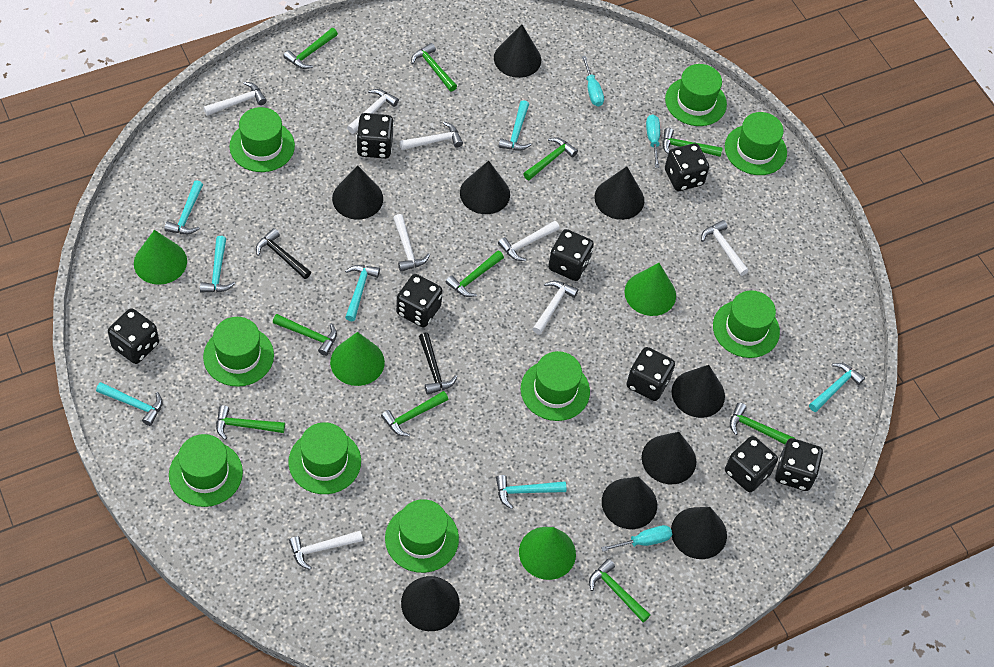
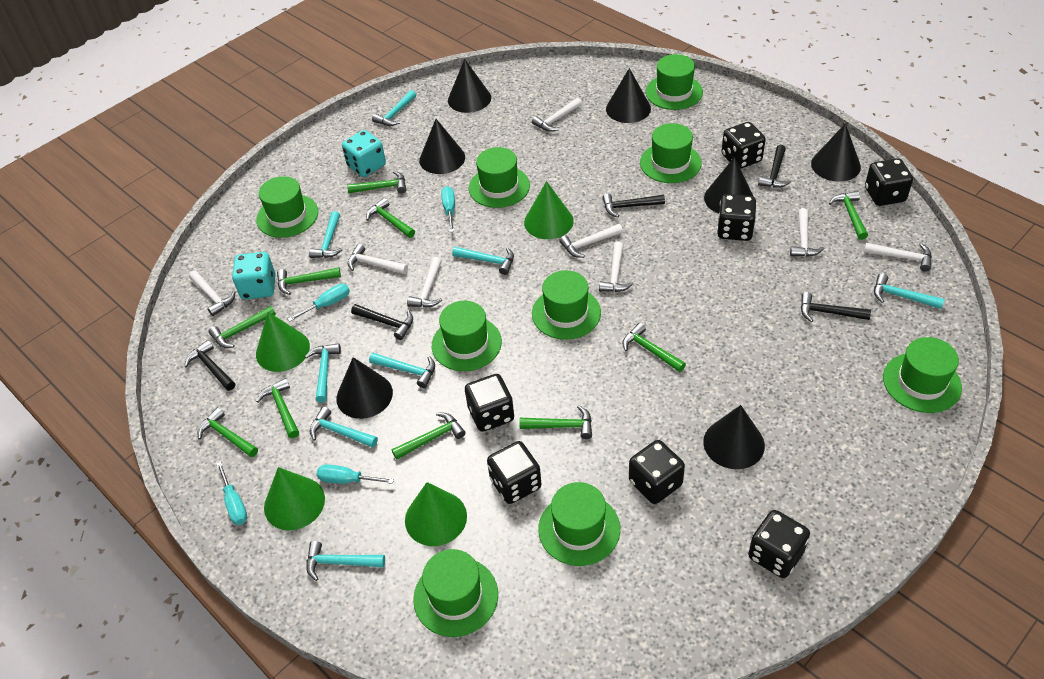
black cone: [332,165,383,220] [401,576,460,631] [460,161,510,214] [494,24,541,78] [594,166,644,220] [602,477,657,529] [642,432,696,484] [671,507,727,559] [672,365,725,418] = 9 -> [337,357,393,419] [419,119,465,174] [448,59,491,113] [606,68,651,123] [703,405,765,469] [704,157,754,214] [811,123,861,182] = 7
black dice: [108,308,159,364] [357,113,394,159] [396,274,443,327] [548,229,594,281] [626,347,675,401] [665,143,709,191] [725,436,778,492] [775,438,823,491] = 8 -> [465,374,514,432] [487,441,541,504] [629,440,685,504] [717,194,757,241] [721,122,766,169] [748,510,810,578] [865,158,913,206] = 7
black hammer: [256,228,311,279] [419,332,457,395] = 2 -> [184,340,235,391] [351,304,413,340] [602,193,665,218] [758,145,791,188] [801,292,871,322] = 5
turquoise dice: none = 0 -> [232,252,276,299] [342,130,386,177] = 2
turquoise hammer: [96,382,163,426] [164,180,203,234] [200,236,235,292] [345,265,380,321] [496,475,566,509] [499,100,531,151] [809,363,865,412] = 7 -> [305,343,341,402] [306,541,385,581] [309,211,343,258] [310,406,378,448] [369,353,435,388] [372,90,416,126] [452,247,514,275] [874,273,945,309] = 8
turquoise screwdriver: [582,56,604,107] [601,525,672,552] [646,115,660,168] = 3 -> [216,462,247,525] [288,284,350,322] [317,464,394,484] [441,186,455,232] = 4

